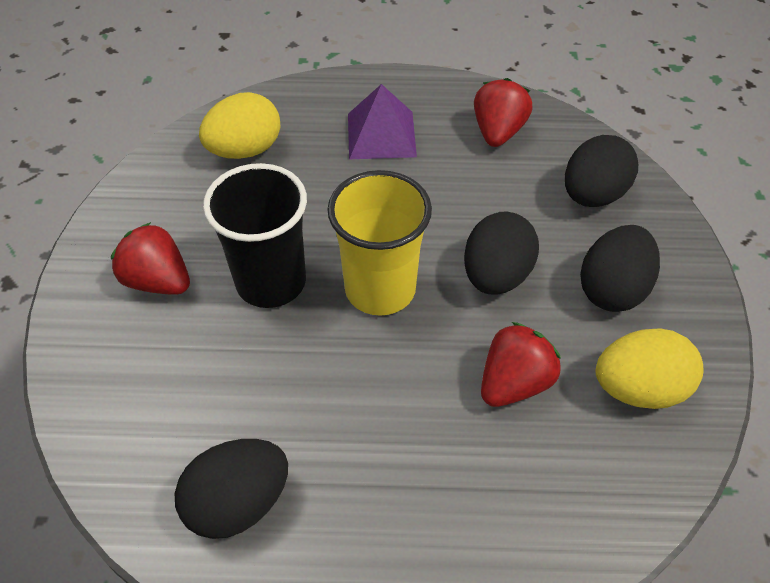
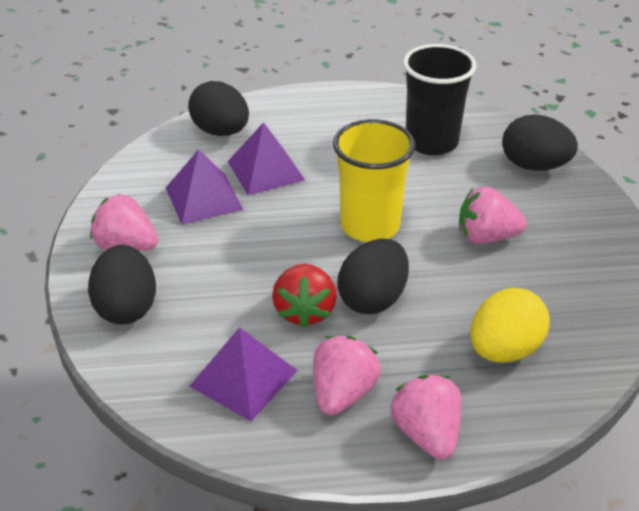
pink strawberry: none = 0 -> [90,194,158,251] [313,336,381,415] [391,375,462,460] [459,186,527,244] = 4
purple pyramid: [348,84,417,159] = 1 -> [166,149,243,224] [189,327,298,421] [227,122,305,195] = 3
red strawberry: [111,222,190,295] [474,78,533,147] [481,322,561,407] = 3 -> [272,264,337,329] = 1
yellow egg: [199,92,280,159] [596,328,703,409] = 2 -> [470,288,550,363] = 1

